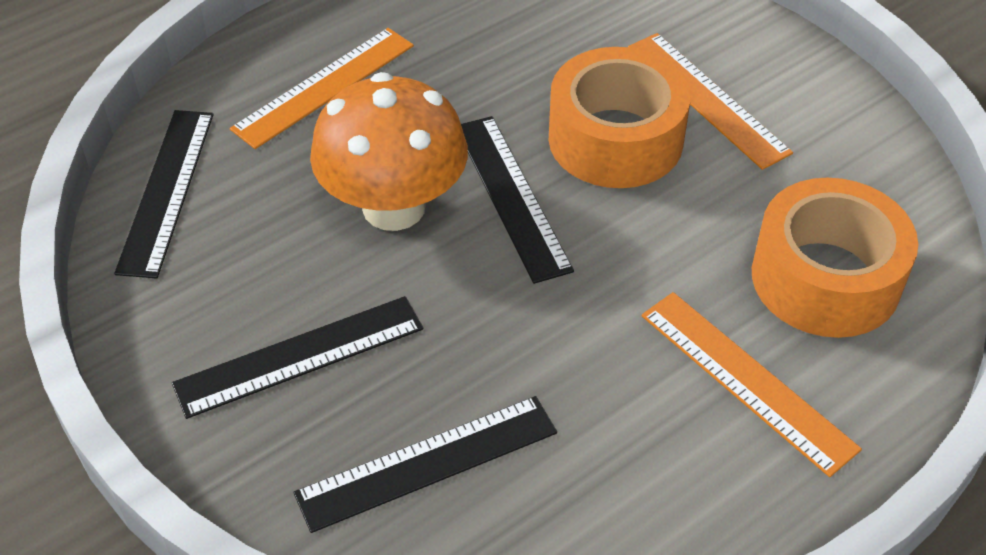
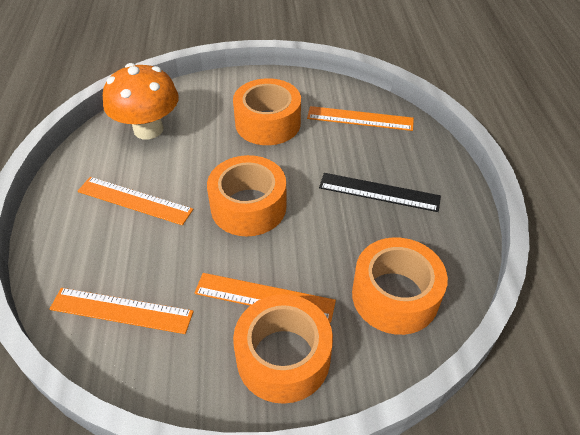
black ruler: [114,110,214,279] [172,296,423,419] [293,396,557,533] [461,116,574,284] = 4 -> [319,173,441,212] = 1
orange ruler: [230,28,414,149] [628,33,793,170] [642,292,862,477] = 3 -> [49,288,194,334] [77,177,193,225] [194,273,336,323] [307,106,414,131] = 4
orange tape: [549,47,691,188] [752,178,918,338] = 2 -> [207,155,287,236] [233,78,301,145] [233,294,333,404] [352,237,448,335] = 4

